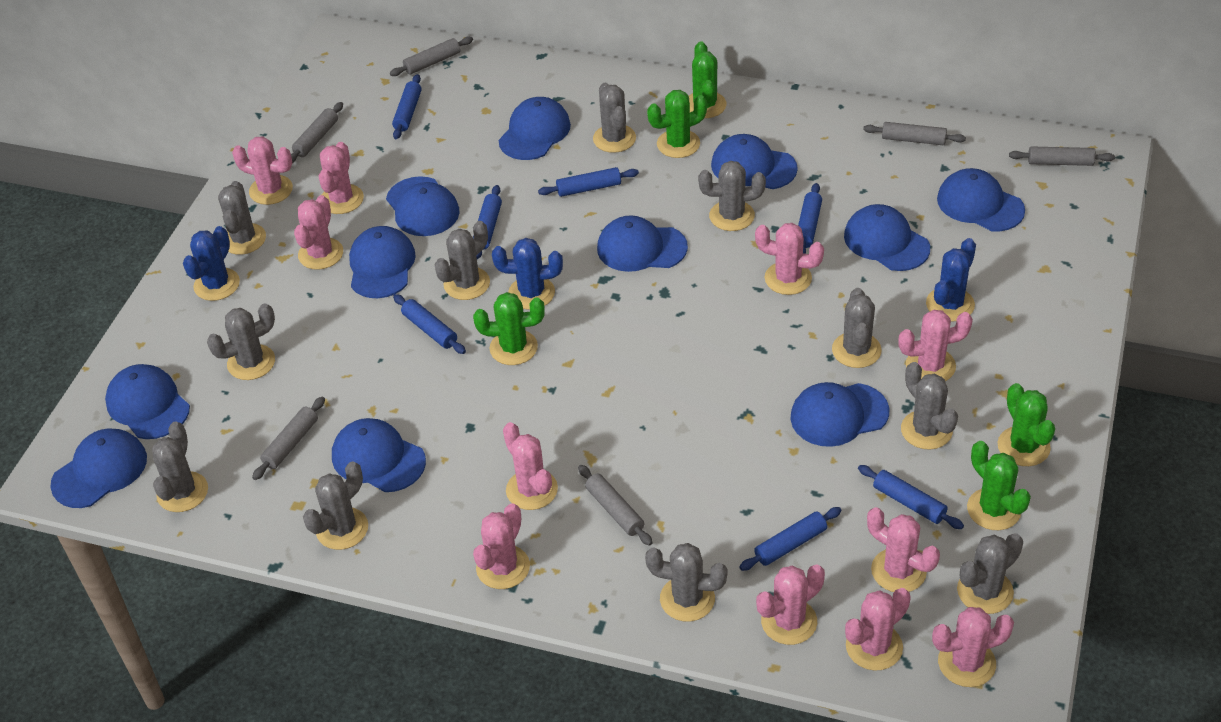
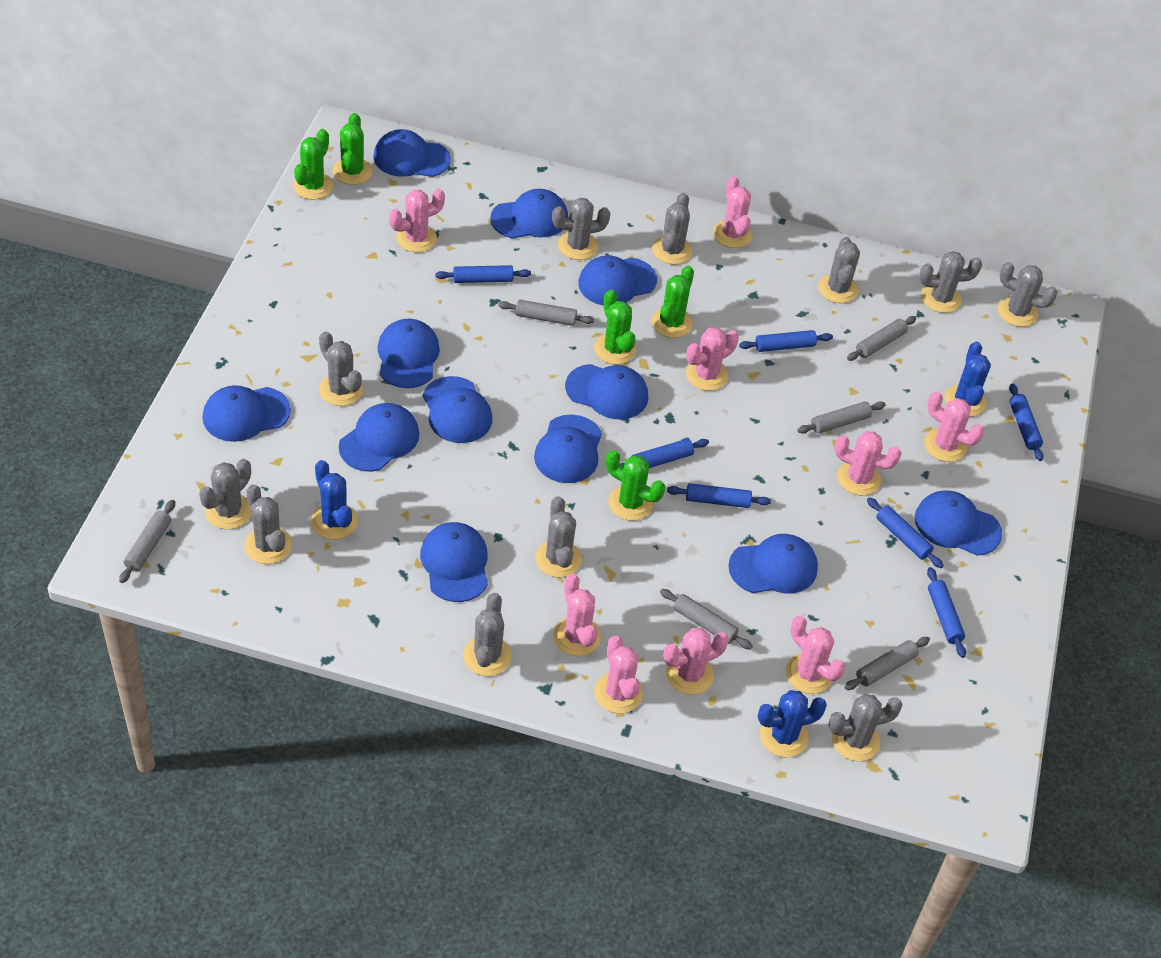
blue cap: [50,428,147,508] [105,364,190,439] [332,418,426,492] [349,226,416,298] [386,176,459,236] [498,97,571,160] [597,215,688,272] [711,134,798,189] [790,382,890,447] [844,204,930,271] [937,168,1025,231] = 11 -> [203,385,291,442] [339,403,419,472] [373,129,451,177] [377,319,440,388] [420,522,488,602] [423,376,492,443] [490,189,568,239] [534,414,602,483] [565,364,648,419] [578,255,657,306] [728,534,818,594] [915,490,1002,556] = 12
pink cactus: [232,136,293,205] [294,195,343,270] [319,142,364,214] [473,503,530,589] [503,422,558,510] [755,223,824,295] [756,564,825,645] [845,588,911,671] [867,507,940,592] [898,310,973,381] [932,607,1014,687] = 11 -> [389,189,445,252] [553,574,601,656] [594,636,643,714] [663,628,729,695] [686,327,739,391] [713,176,752,248] [785,616,845,694] [834,431,902,496] [924,392,984,462] = 9

